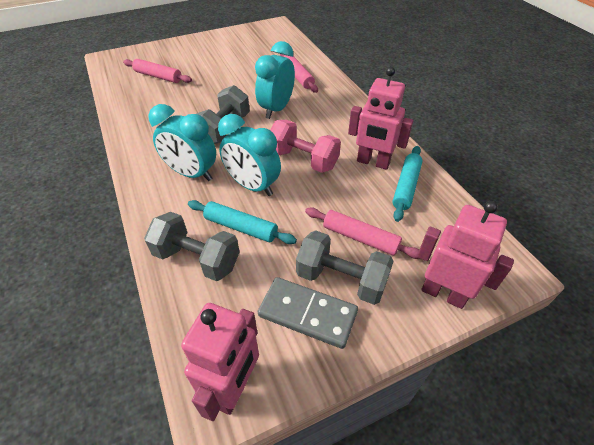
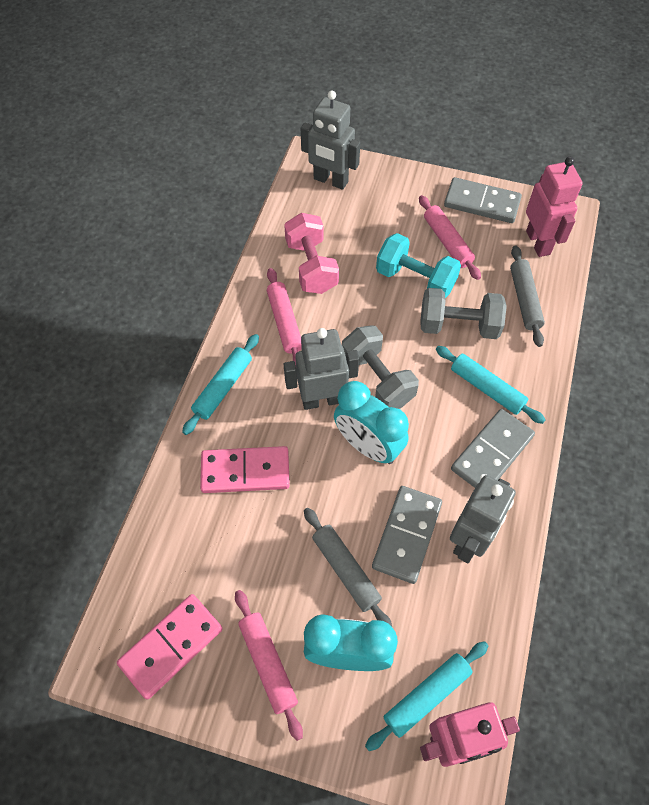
grey domino: [258,277,358,349] = 1 -> [372,486,442,584] [444,177,522,223] [451,409,535,488] = 3
grey dumbbell: [144,212,240,281] [197,85,250,144] [296,230,394,305] = 3 -> [342,325,419,409] [420,288,507,339] = 2
grey robot: none = 0 -> [284,328,359,410] [301,90,360,190] [450,475,516,563] = 3
grey rolling pin: none = 0 -> [304,508,392,627] [510,245,545,347] = 2
pink domino: none = 0 -> [117,594,223,700] [200,446,290,493] = 2
pink robot: [181,303,259,421] [348,67,413,170] [417,201,514,309] = 3 -> [420,702,520,767] [526,157,583,257] = 2
turquoise clock: [148,104,216,181] [218,114,281,196] [255,41,295,119] = 3 -> [304,614,398,671] [334,381,409,464] = 2
turquoise dumbbell: none = 0 -> [376,233,461,298] = 1
turquoise rolling pin: [188,200,297,244] [392,146,423,222] = 2 -> [182,334,259,435] [365,641,488,751] [436,346,546,424] = 3

